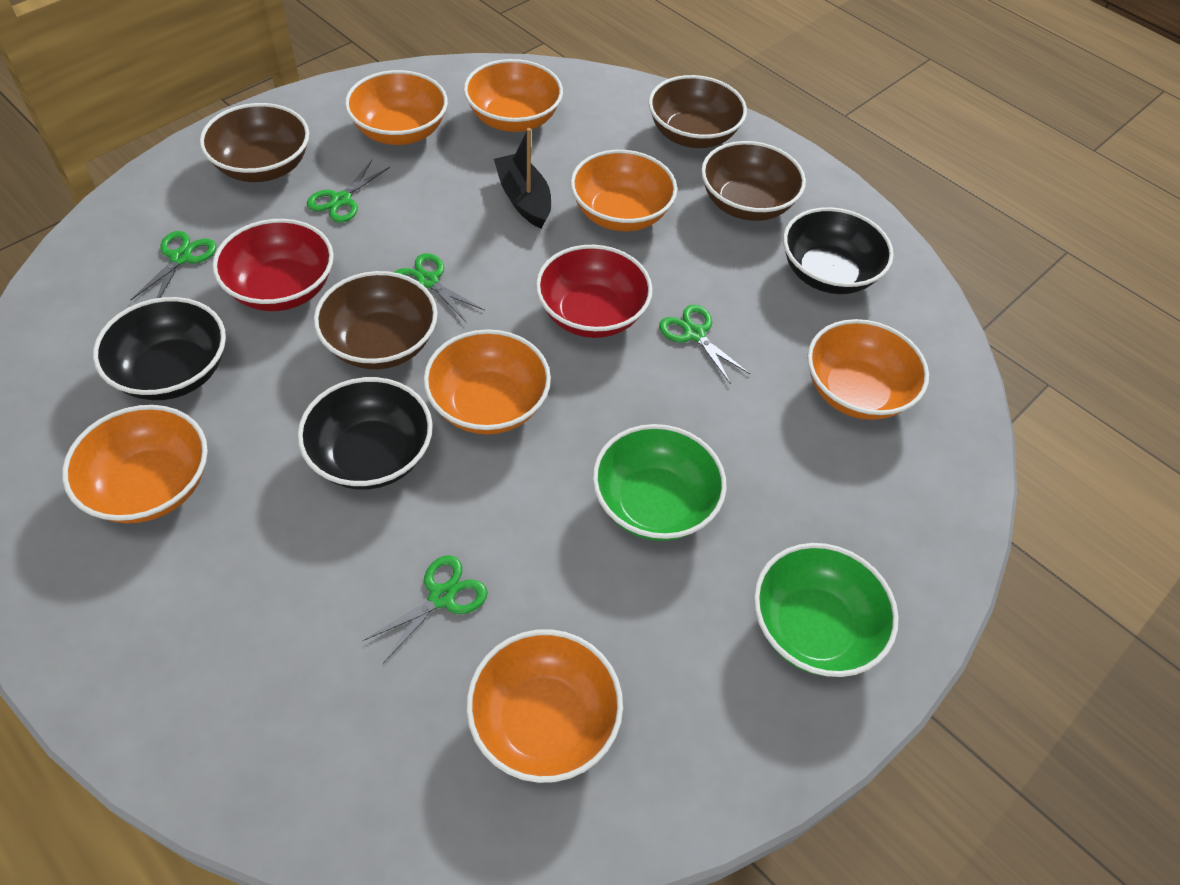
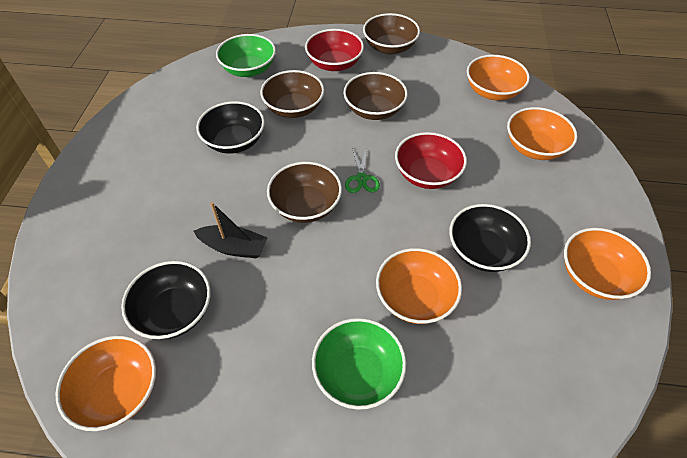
green scissors: [131,231,217,300] [307,160,390,223] [363,555,488,663] [394,253,485,323] [659,305,750,384] = 5 -> [345,147,380,193] = 1
orange bowl: [62,405,208,523] [345,70,448,145] [423,329,551,434] [464,59,563,132] [466,629,623,783] [570,150,677,231] [807,319,929,420] = 7 -> [55,336,156,431] [376,248,462,324] [467,55,530,100] [507,107,578,160] [564,228,651,300] = 5

